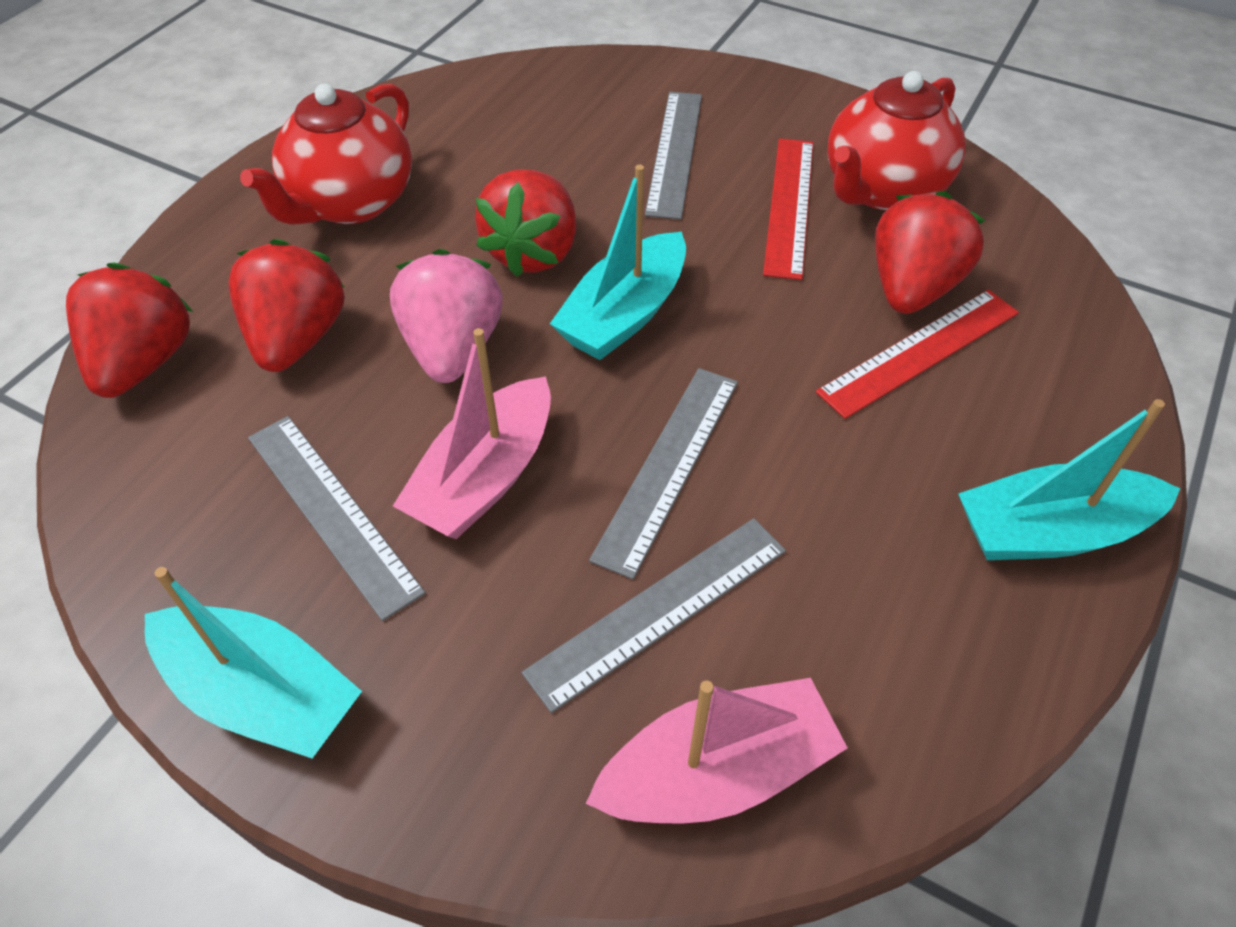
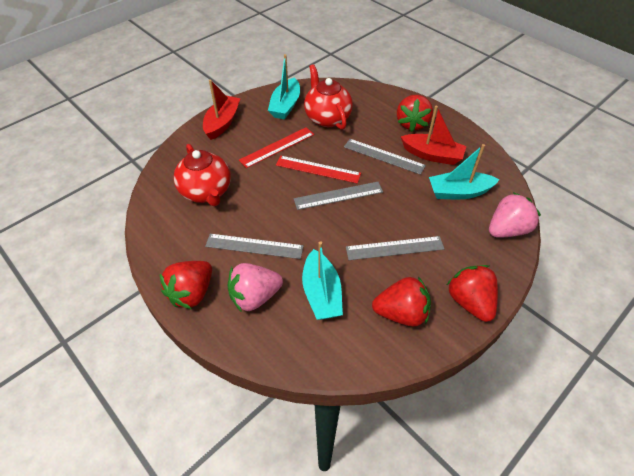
pink boat: [393,328,551,539] [585,678,848,824] = 2 -> none = 0
pink strawberry: [390,249,503,383] = 1 -> [228,263,283,312] [489,192,541,238] = 2
red boat: none = 0 -> [203,79,240,140] [401,106,467,165] = 2

